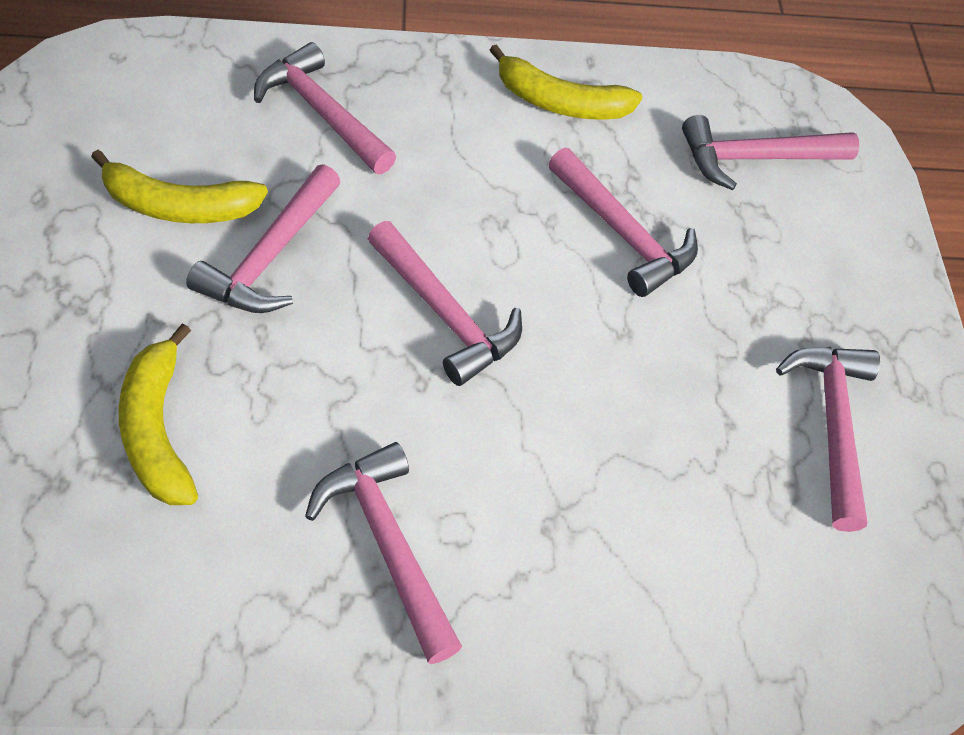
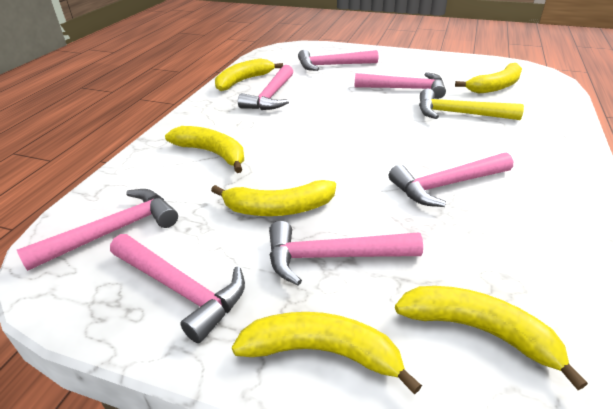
yellow banana: [91,150,268,223] [119,323,198,505] [490,44,642,120] = 3 -> [165,126,244,173] [211,180,336,216] [215,59,283,91] [232,312,422,394] [395,286,588,390] [455,63,522,93] = 6
yellow hammer: none = 0 -> [419,89,524,120] = 1

